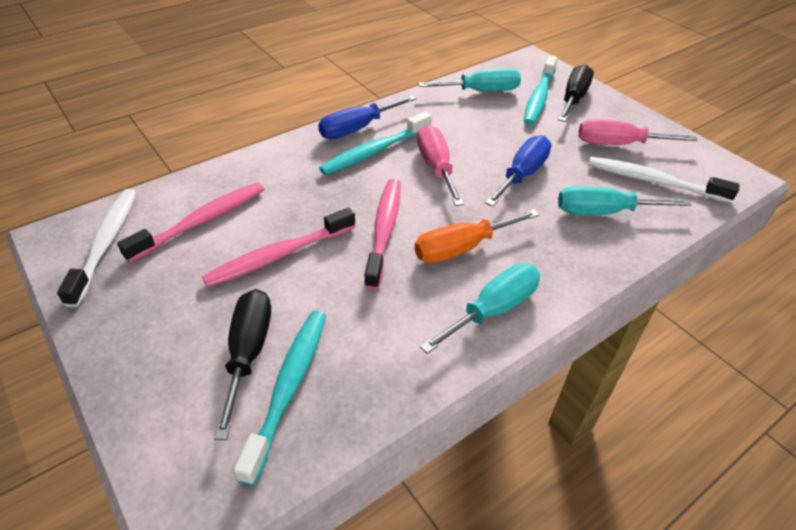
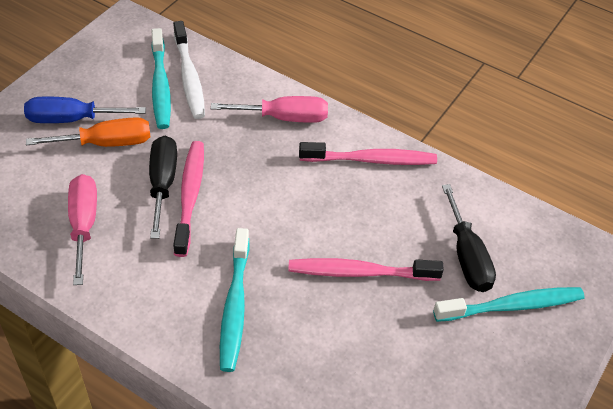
blue screwdriver: [318,95,416,139] [485,135,552,207] = 2 -> [24,97,146,123] = 1
turquoise screwdriver: [418,68,521,92] [420,263,540,354] [558,186,691,215] = 3 -> none = 0
white toothbrush: [57,189,136,308] [588,157,739,203] = 2 -> [173,21,205,119] = 1

